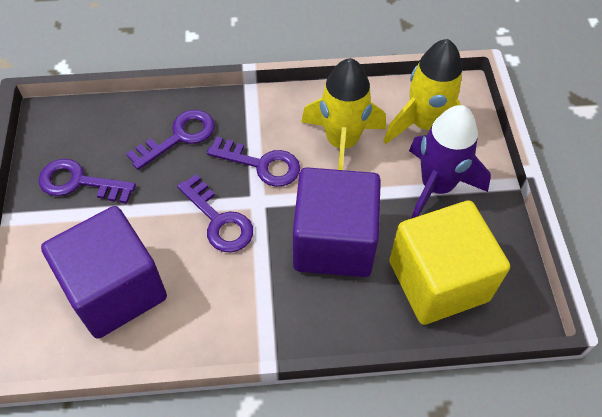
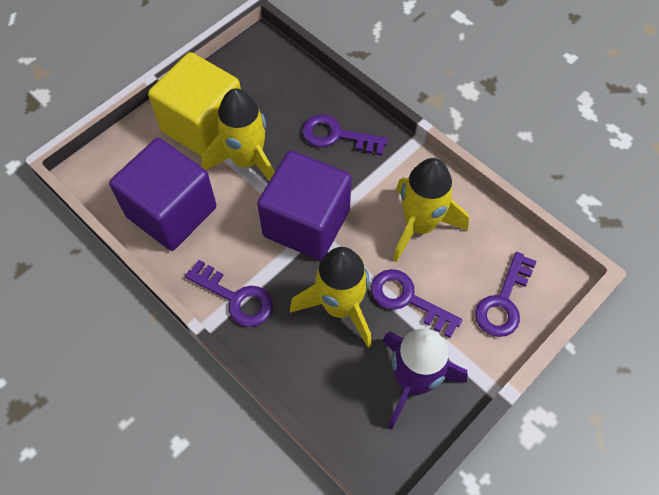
yellow rocket: [301,58,386,170] [384,39,462,144] = 2 -> [202,88,275,181] [290,247,372,348] [393,158,469,262] = 3

